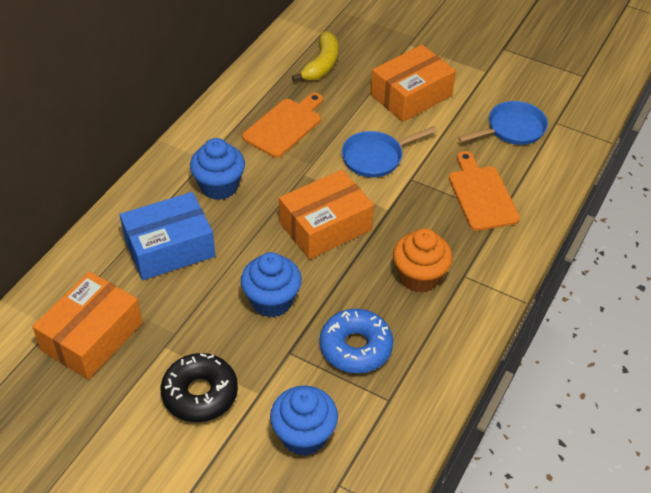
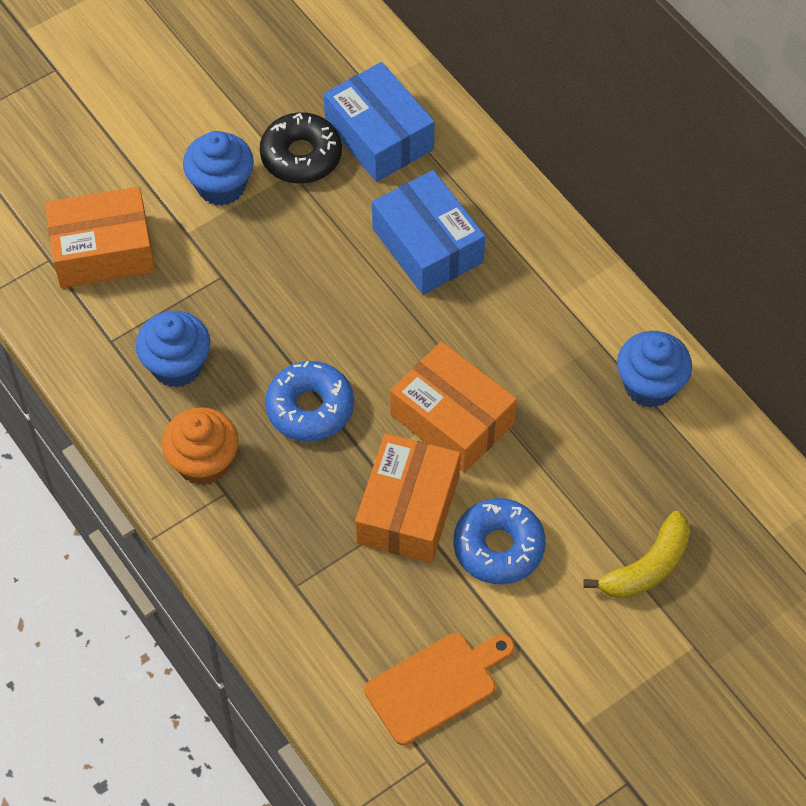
blue box: [120,192,215,280] = 1 -> [324,62,435,182] [372,170,485,295] = 2
blue donut: [320,309,393,373] = 1 -> [265,361,354,442] [453,498,546,585] = 2
blue pan: [342,126,437,177] [458,101,548,145] = 2 -> none = 0
orange cutting board: [242,93,323,158] [449,151,520,231] = 2 -> [364,633,514,745] = 1

